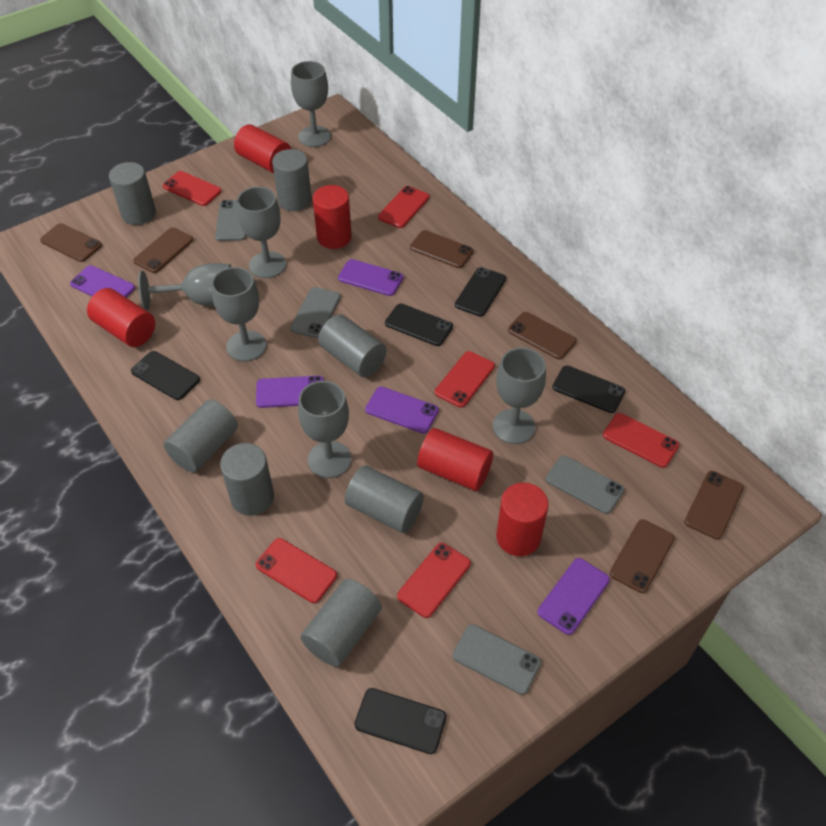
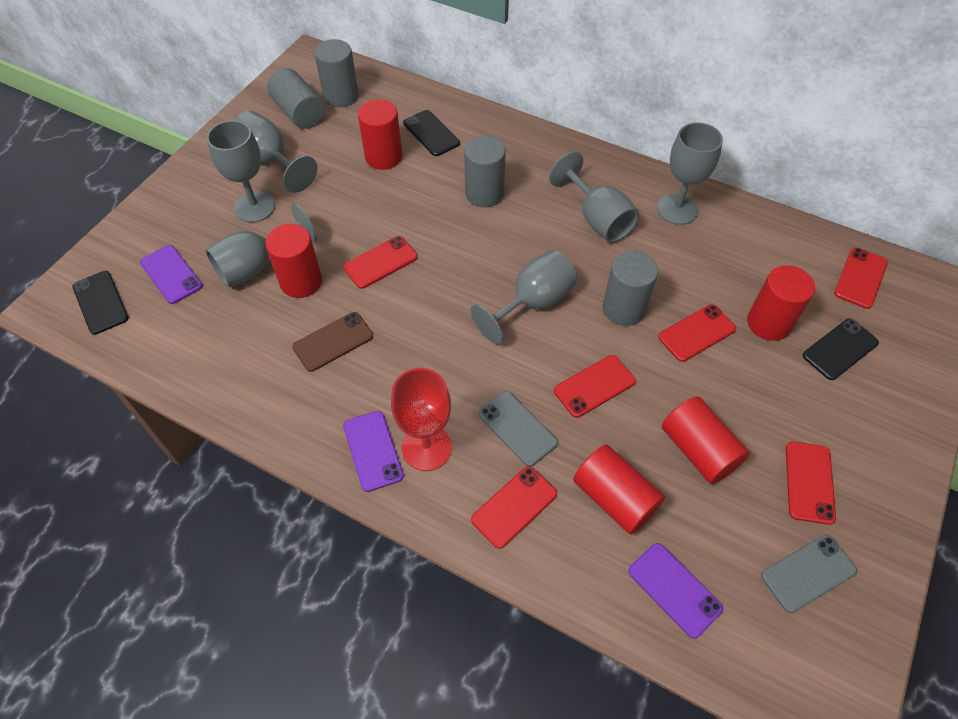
black phone: [131,351,200,400] [355,688,446,754] [385,304,453,346] [455,267,506,317] [552,366,625,413] = 5 -> [72,271,129,335] [403,110,460,156] [803,319,879,380] = 3
brown phone: [40,223,102,262] [133,228,193,273] [410,230,474,268] [508,312,577,359] [610,519,675,593] [684,471,744,540] = 6 -> [292,312,373,372] = 1
grey cylinder: [109,162,156,225] [164,399,238,472] [220,443,274,516] [272,149,312,211] [301,579,382,667] [318,314,387,377] [345,466,424,533] = 7 -> [267,68,325,129] [314,39,359,107] [464,136,506,207] [603,251,658,326] = 4
grey phone: [215,200,246,241] [290,287,341,338] [452,624,541,695] [546,455,624,514] = 4 -> [478,391,558,467] [761,534,857,613] = 2
purple phone: [70,265,135,298] [256,376,324,408] [338,259,404,296] [365,387,439,433] [538,558,610,635] = 5 -> [140,245,203,304] [343,411,404,492] [629,543,723,639] = 3
red goblet: none = 0 -> [391,368,452,471] = 1

